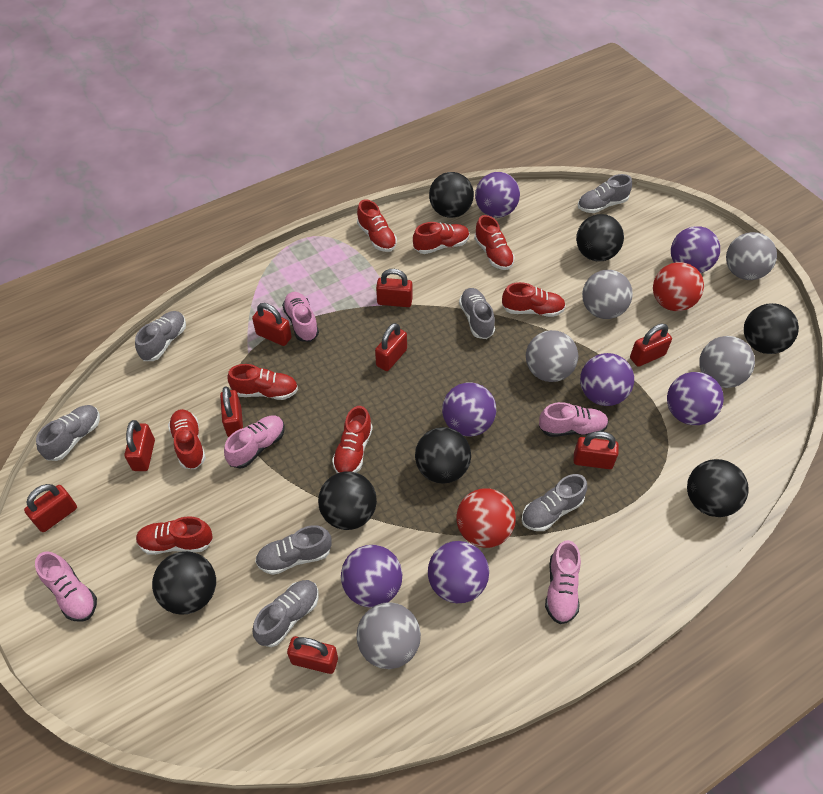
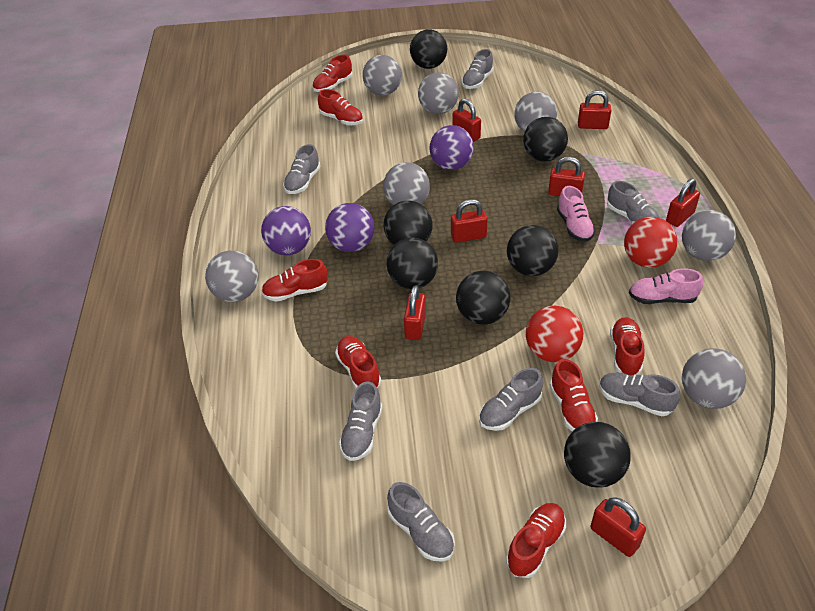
grey ball: [356,602,421,669] [526,330,578,382] [582,270,633,319] [699,336,755,388] [726,232,777,280] = 5 -> [205,250,258,302] [363,55,402,95] [383,162,430,205] [418,72,459,114] [515,92,557,132] [682,210,736,261] [682,348,746,409] = 7
pink shoe: [35,551,97,622] [224,416,285,469] [282,292,319,342] [539,402,609,437] [545,540,581,624] = 5 -> [557,186,596,242] [629,268,703,304] = 2
purple ball: [341,545,402,607] [428,541,489,603] [442,382,496,437] [475,172,520,218] [580,353,634,406] [667,372,724,425] [671,226,720,273] = 7 -> [261,206,311,255] [325,203,375,252] [430,125,474,170] = 3
red padlock: [24,484,77,532] [125,420,155,471] [220,387,243,437] [252,303,292,346] [287,636,338,674] [375,323,407,371] [376,269,412,307] [574,431,619,469] [630,323,672,367] = 9 -> [404,285,426,340] [451,199,488,243] [452,98,481,142] [548,157,585,196] [578,90,611,129] [591,497,646,557] [666,179,700,227] = 7
red shoe: [136,516,213,555] [168,409,206,469] [227,364,298,400] [332,406,373,473] [357,199,397,252] [413,222,469,254] [474,215,515,270] [502,282,566,317] = 8 -> [261,259,328,302] [312,55,353,92] [318,89,363,125] [335,336,381,388] [506,503,566,578] [550,359,598,432] [610,317,644,375] = 7

